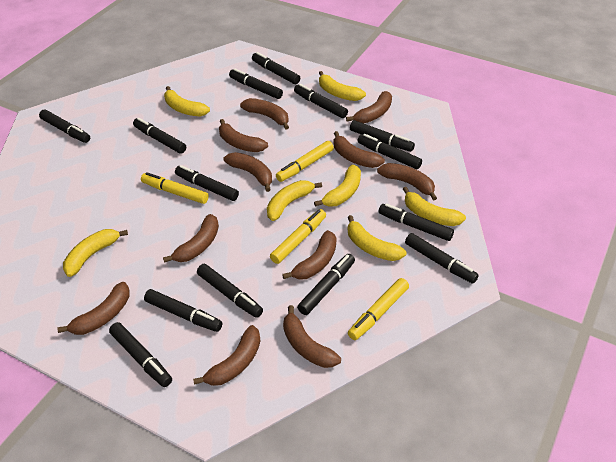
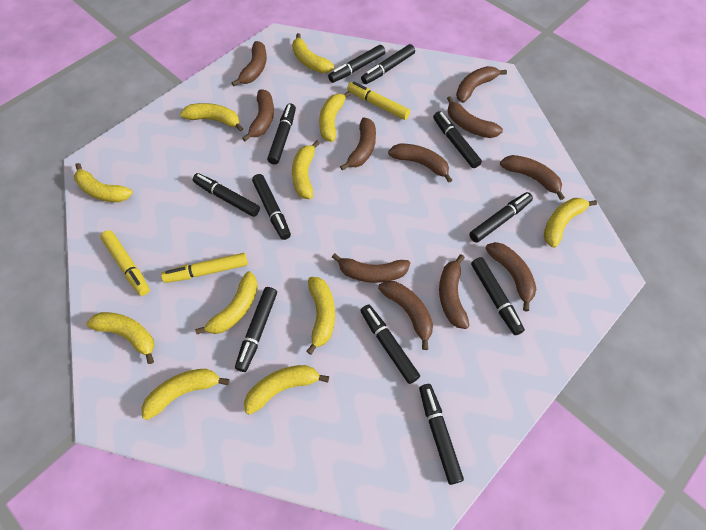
black marker: [39,110,90,143] [109,322,172,387] [133,118,186,154] [144,289,222,332] [175,165,239,201] [197,264,263,318] [229,68,283,99] [252,52,300,84] [294,84,348,118] [297,254,355,315] [350,120,415,152] [357,134,422,169] [379,203,454,241] [405,233,479,284] = 14 -> [193,173,260,217] [235,287,277,372] [252,174,291,240] [267,103,296,165] [328,45,385,83] [360,304,420,384] [361,44,415,84] [419,384,464,485] [433,111,482,168] [469,192,533,243] [471,257,525,335] = 11
yellow banana: [63,229,128,277] [164,86,210,116] [267,180,322,221] [314,165,361,207] [319,71,366,101] [348,215,406,261] [403,187,466,226] = 7 -> [74,163,133,202] [86,312,154,364] [141,369,230,420] [180,103,243,131] [195,271,258,334] [244,365,329,415] [292,33,334,73] [292,141,320,199] [306,277,335,355] [319,91,351,142] [544,198,597,248] = 11
yellow marker: [141,172,209,204] [270,209,326,264] [276,141,334,182] [348,278,409,340] = 4 -> [100,230,150,296] [161,253,248,283] [347,82,410,120] = 3

